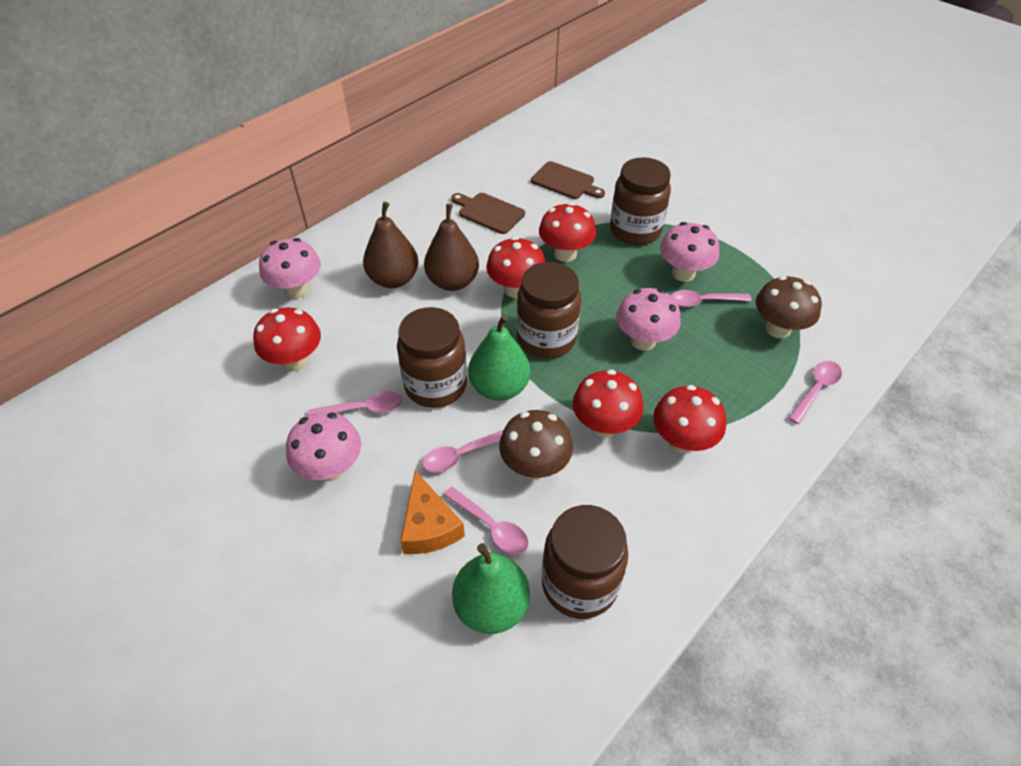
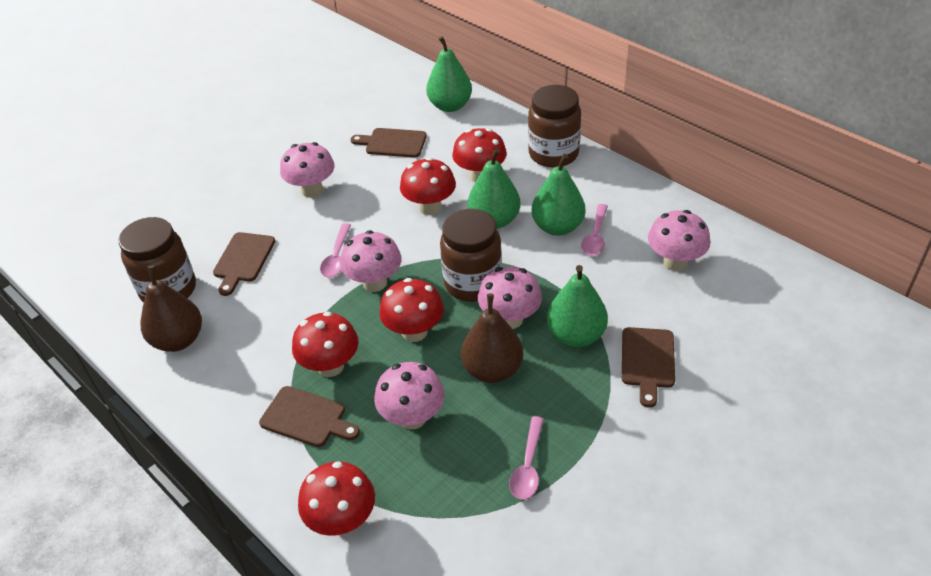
brown cutting board: [451,193,525,234] [531,161,605,199] = 2 -> [213,232,275,296] [259,386,360,447] [351,128,427,158] [622,327,675,408] = 4
brown jar: [397,307,467,408] [517,262,581,359] [542,505,628,619] [610,157,671,245] = 4 -> [119,217,196,303] [440,209,502,302] [528,85,581,168] = 3
brown mushroom: [499,410,573,479] [756,276,822,339] = 2 -> none = 0
green pear: [452,543,530,634] [468,314,530,401] = 2 -> [426,36,472,112] [468,148,521,229] [532,154,585,236] [547,265,608,347] = 4
orange cheese: [400,470,465,554] = 1 -> none = 0
pink mushroom: [259,238,321,299] [286,412,361,481] [616,288,681,351] [660,222,719,282] = 4 -> [280,142,334,197] [341,230,401,292] [374,362,445,430] [478,266,542,329] [648,210,710,271] = 5
pink spoon: [308,391,402,415] [422,430,503,473] [444,487,528,554] [671,290,752,307] [788,361,842,424] = 5 -> [320,223,351,278] [509,416,544,500] [581,204,608,256] = 3

